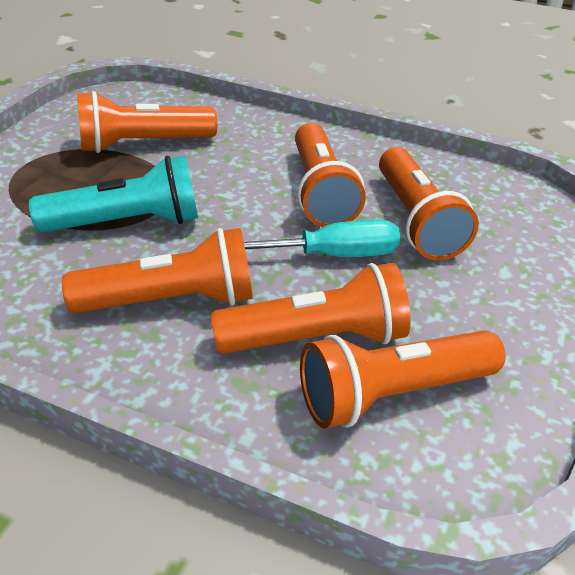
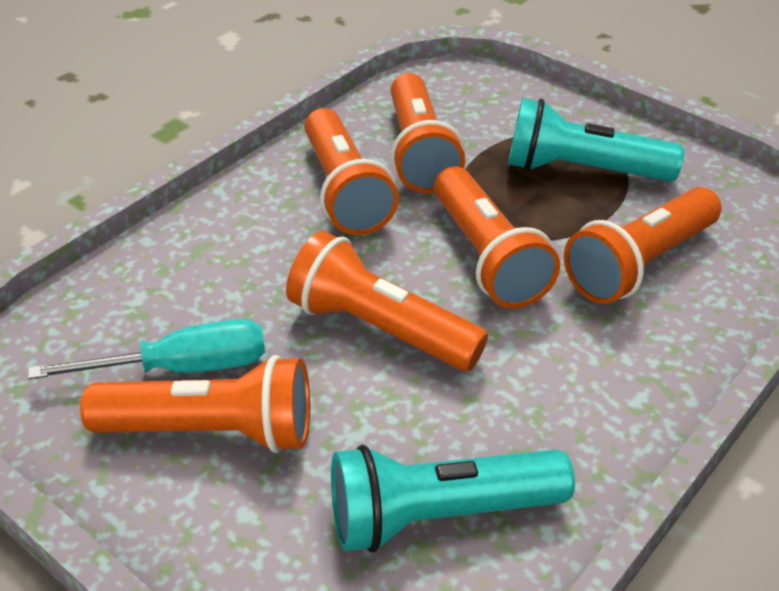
turquoise flashlight: [29,155,198,233] = 1 -> [331,445,575,552] [508,98,684,182] = 2

